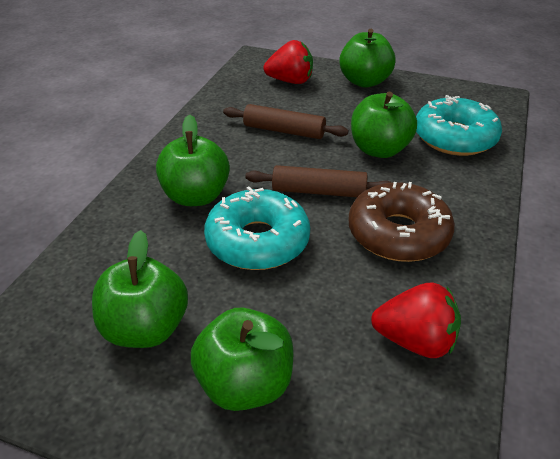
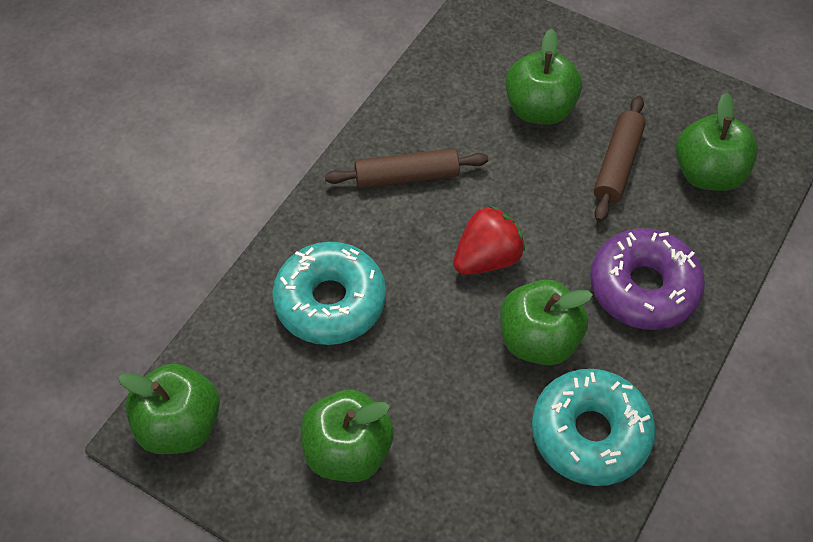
brown donut: [348,182,455,262] = 1 -> none = 0
purple donut: none = 0 -> [590,228,705,330] = 1
red strawberry: [263,40,313,84] [371,283,461,358] = 2 -> [453,205,525,275] = 1

